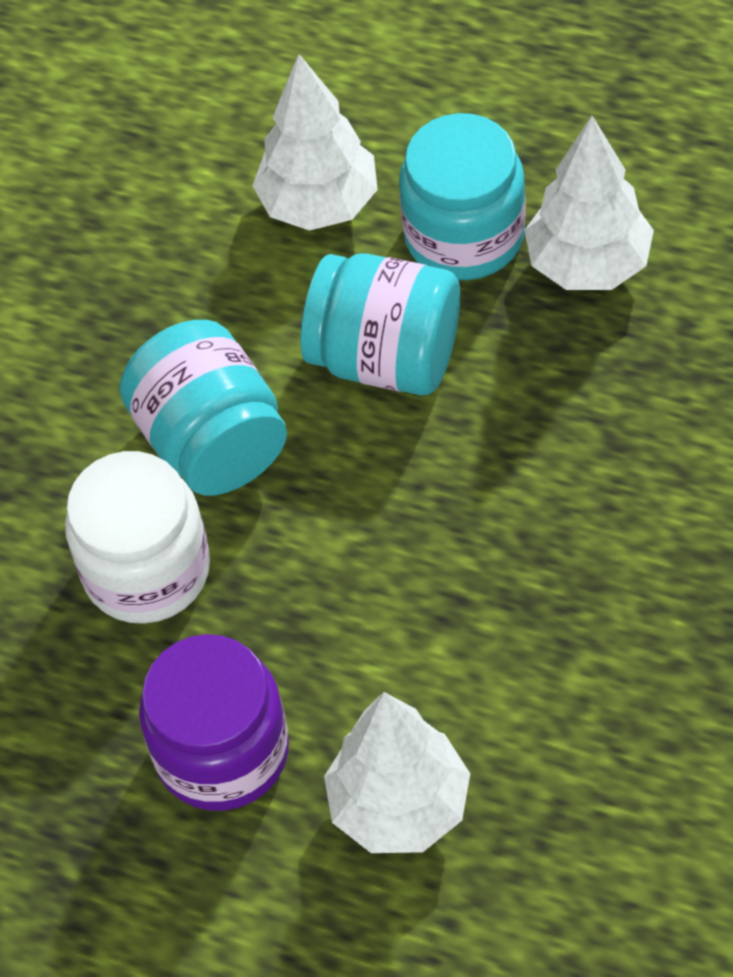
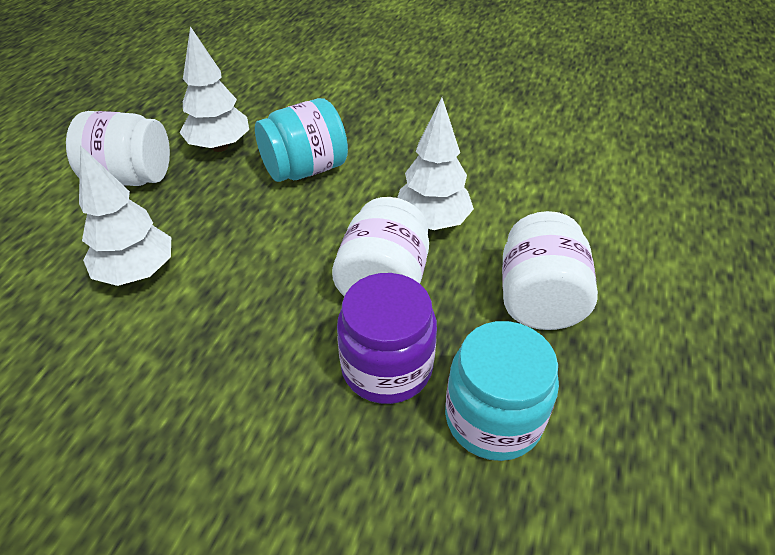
turquoise jar: [119,320,287,496] [301,253,460,395] [399,113,526,280] = 3 -> [255,98,348,182] [445,321,559,461] = 2
white jar: [65,451,210,624] = 1 -> [66,111,170,186] [332,197,429,296] [502,211,598,330] = 3

